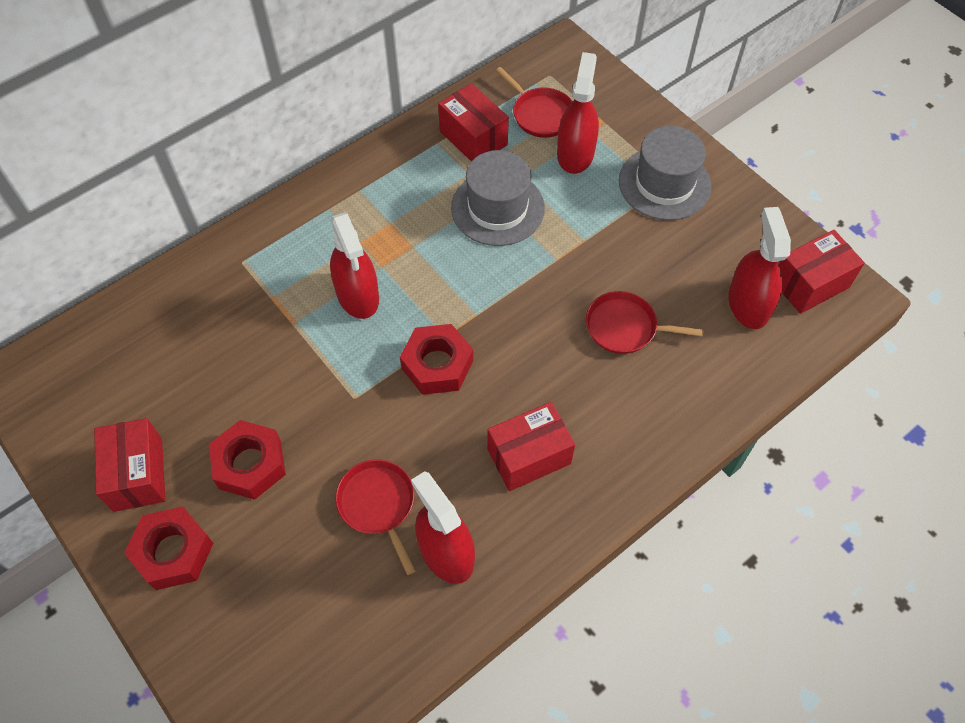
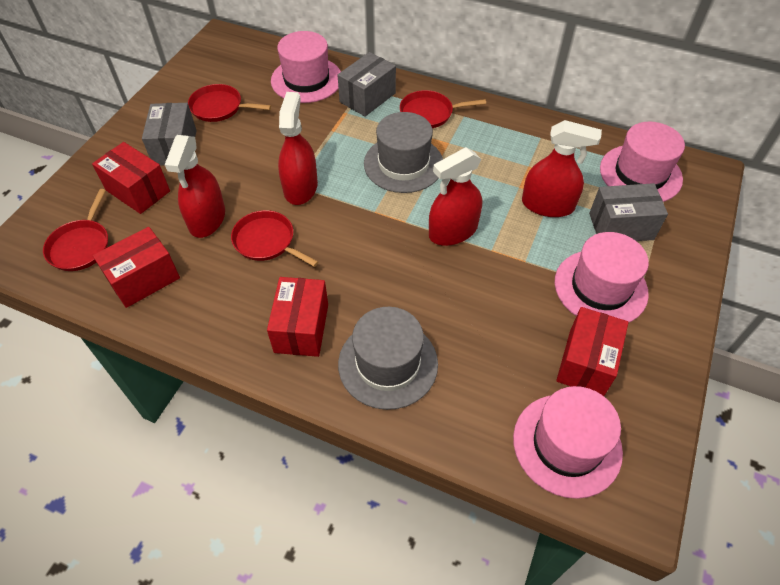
grey box: none = 0 -> [142,103,197,166] [337,52,396,117] [589,183,668,241] = 3
pink hat: none = 0 -> [271,31,341,103] [513,386,623,499] [555,232,649,322] [600,122,685,202] = 4
red nut: [124,506,213,590] [209,420,286,500] [400,324,473,395] = 3 -> none = 0
red pan: [335,459,416,575] [496,67,573,138] [586,291,704,354] = 3 -> [43,189,108,271] [188,84,271,122] [231,210,318,267] [400,90,486,128] = 4

